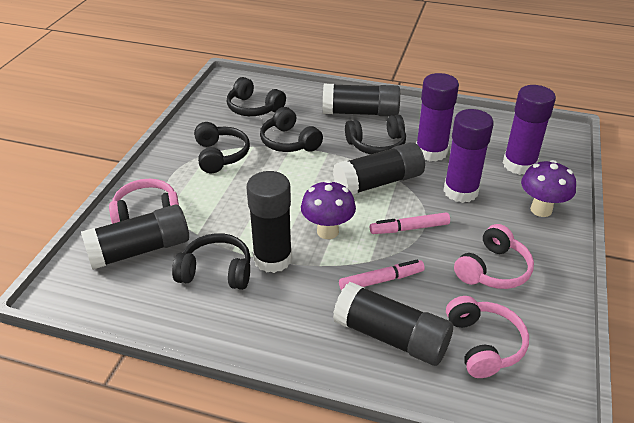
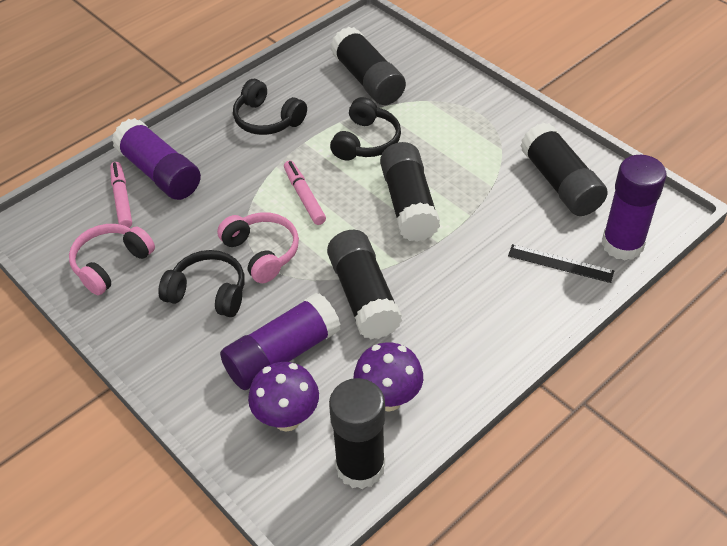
black headphones: [172,233,251,290] [194,122,250,173] [227,77,286,116] [260,107,323,152] [345,115,406,155] = 5 -> [158,250,245,317] [233,79,307,135] [330,97,401,161] = 3
black ruler: none = 0 -> [508,244,614,283] = 1
pink headphones: [109,179,179,224] [446,296,529,378] [454,224,534,289] = 3 -> [69,224,155,295] [217,212,299,283] = 2

